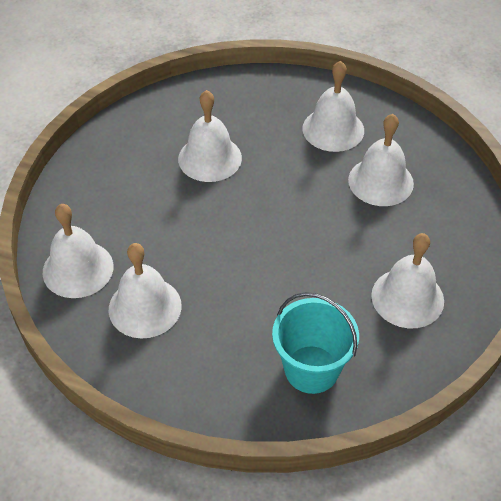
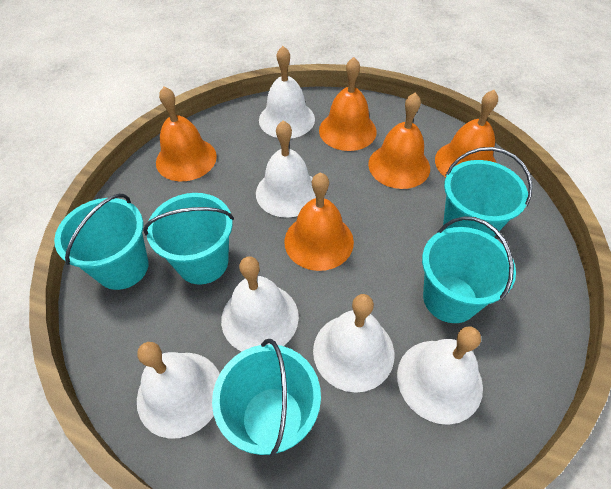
orange bell: none = 0 -> [156,86,217,181] [284,172,354,271] [319,57,377,151] [368,93,430,189] [435,90,498,178] = 5
turquoise bucket: [272,292,359,394] = 1 -> [54,194,149,290] [143,193,234,285] [212,339,321,457] [422,216,516,323] [443,147,533,237] = 5

